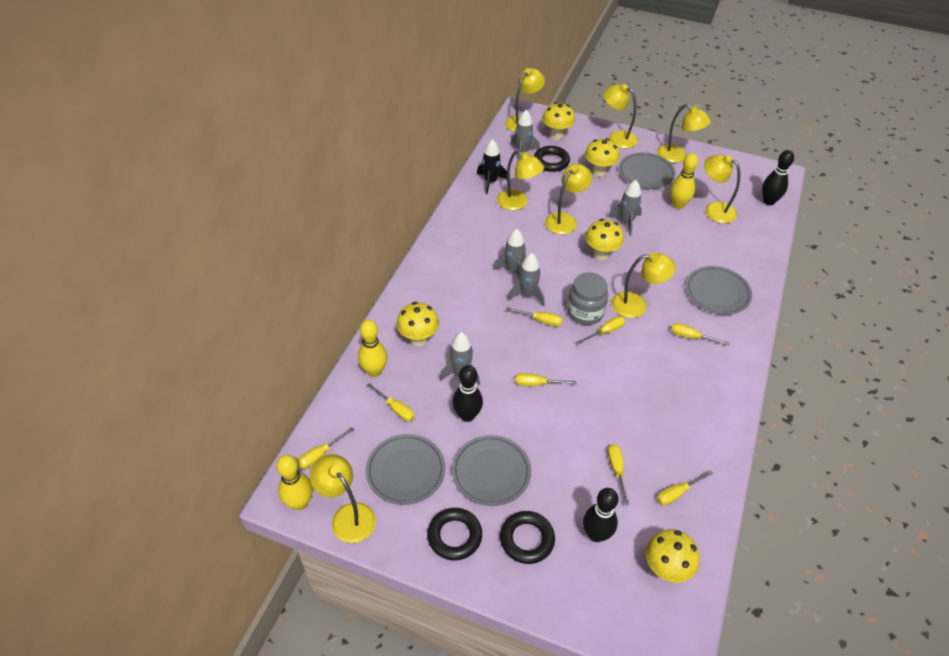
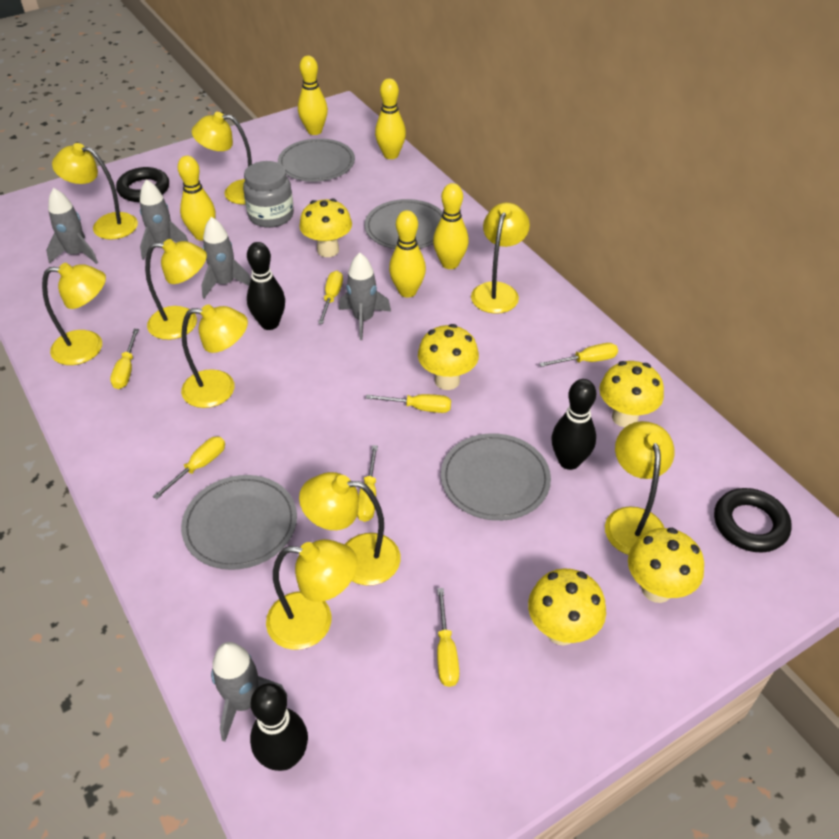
black ring: [427,508,482,561] [500,511,555,564] [534,146,570,172] = 3 -> [116,167,169,202] [714,488,792,553] = 2
black rocket: [477,139,507,194] = 1 -> none = 0
yellow bowling pin: [276,455,313,510] [358,320,387,377] [670,153,698,209] = 3 -> [178,156,216,241] [298,56,328,135] [375,78,406,159] [389,210,426,298] [433,183,469,269] = 5
yellow lamp: [310,454,376,543] [497,150,544,210] [505,68,545,132] [545,164,592,234] [604,84,638,148] [612,252,676,318] [657,104,711,163] [704,154,740,223] = 8 -> [42,263,106,365] [52,143,138,240] [145,239,207,340] [181,304,248,408] [192,112,252,205] [266,539,357,650] [299,472,401,585] [471,203,530,314] [605,421,675,555] = 9
yellow screwdriver: [297,427,354,469] [367,383,415,421] [507,307,563,326] [515,373,576,386] [577,316,625,344] [608,444,630,505] [657,470,713,505] [671,323,730,345] = 8 -> [110,329,139,389] [153,437,225,499] [318,271,343,324] [357,445,378,522] [366,394,451,413] [437,588,459,687] [539,343,618,367] = 7

